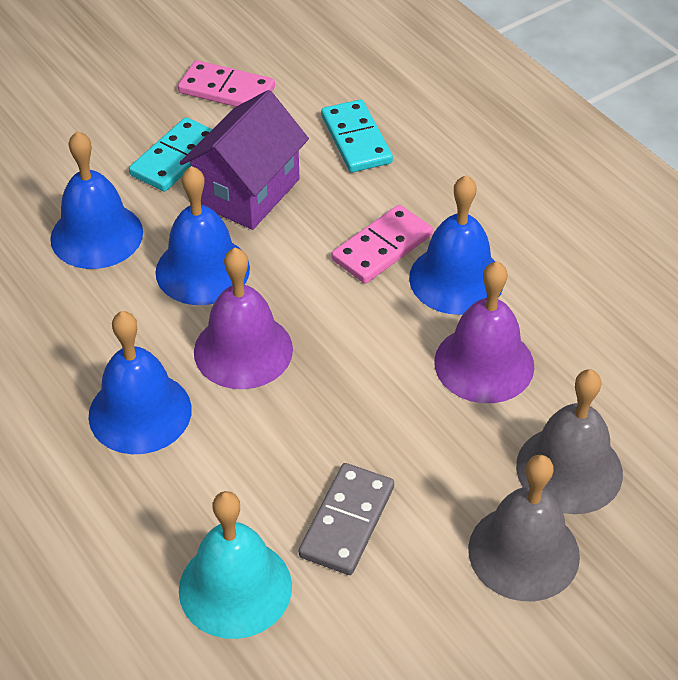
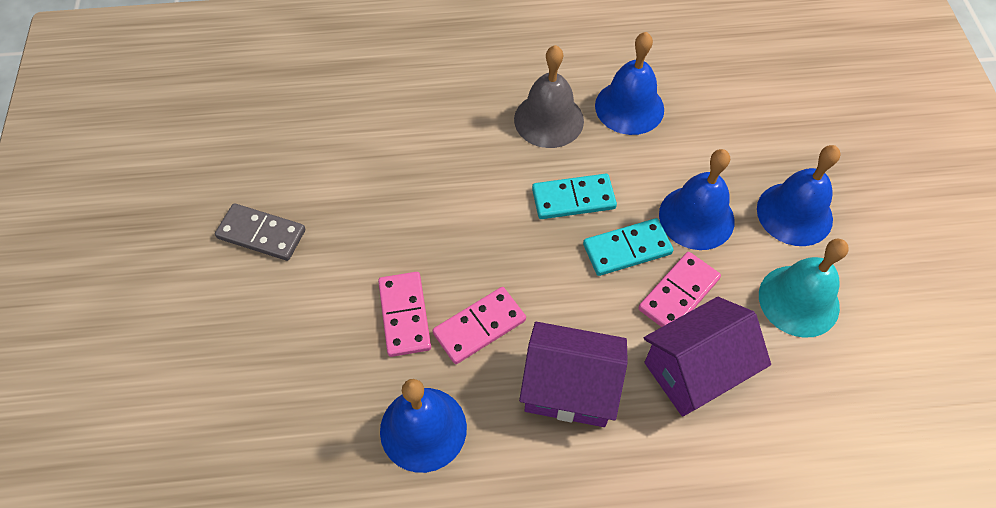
grey bell: [468,455,580,601] [516,370,623,514] = 2 -> [514,45,584,148] = 1
pink domino: [178,60,275,107] [332,205,433,284] = 2 -> [378,272,431,357] [433,287,526,364] [638,252,721,327] = 3
purple bell: [194,248,293,389] [434,261,534,403] = 2 -> none = 0
purple house: [180,90,309,230] = 1 -> [519,322,628,427] [644,297,771,417] = 2

